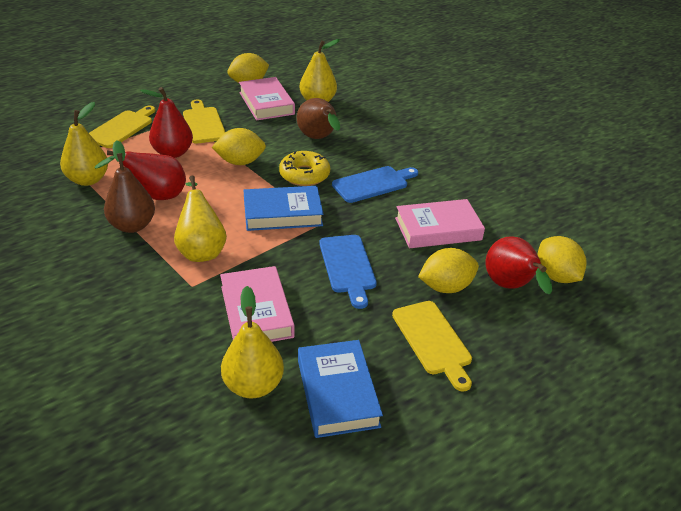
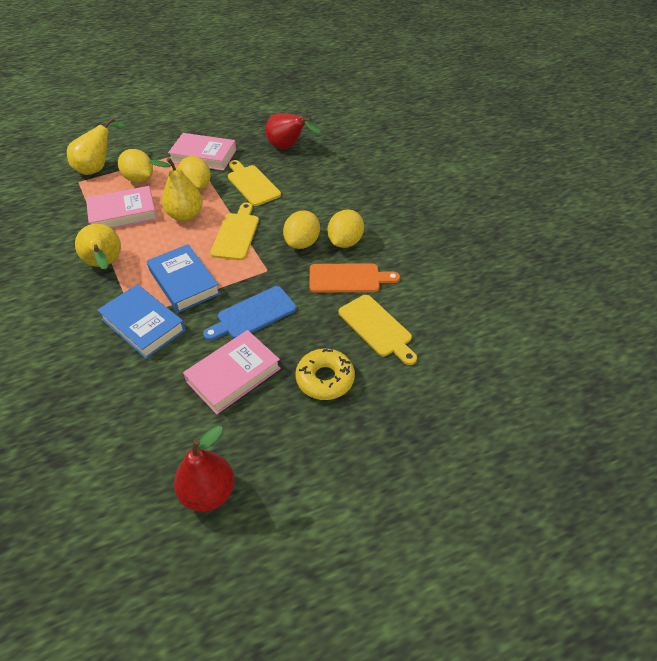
blue cutting board: [319,235,377,309] [332,166,418,203] = 2 -> [203,286,296,341] = 1
brown pear: [104,140,155,233] [297,98,340,139] = 2 -> none = 0
orange cutting board: none = 0 -> [309,263,400,293] = 1
red pear: [94,150,186,200] [140,87,193,158] [486,236,552,295] = 3 -> [174,426,235,512] [265,113,321,149] = 2
yellow pear: [60,102,108,186] [174,176,227,262] [221,286,284,398] [300,39,340,102] = 4 -> [67,118,126,175] [75,224,121,269] [149,158,203,221] = 3

